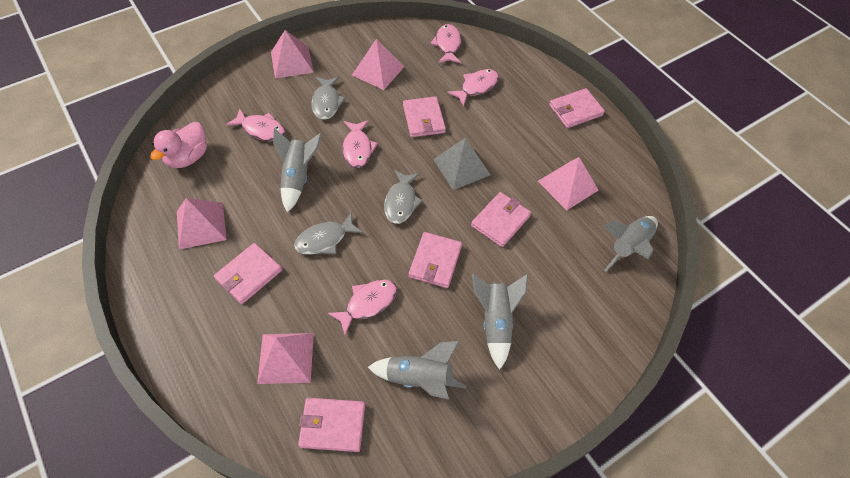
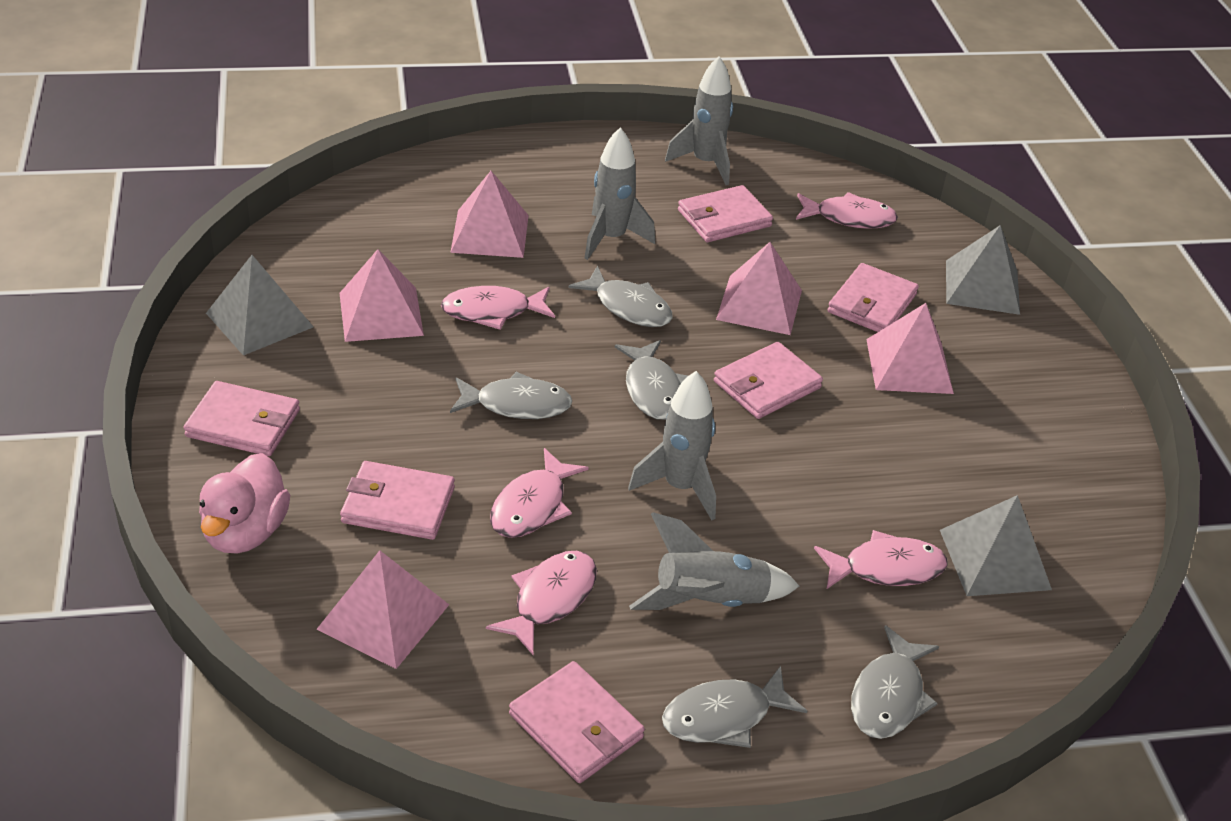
grey fish: [294,213,363,255] [311,77,346,120] [384,170,423,224] = 3 -> [450,372,572,419] [568,265,673,327] [615,340,688,420] [662,666,807,748] [851,625,939,739] = 5
grey pyramid: [433,138,490,190] = 1 -> [206,255,313,355] [940,495,1052,596] [946,225,1020,315] = 3

